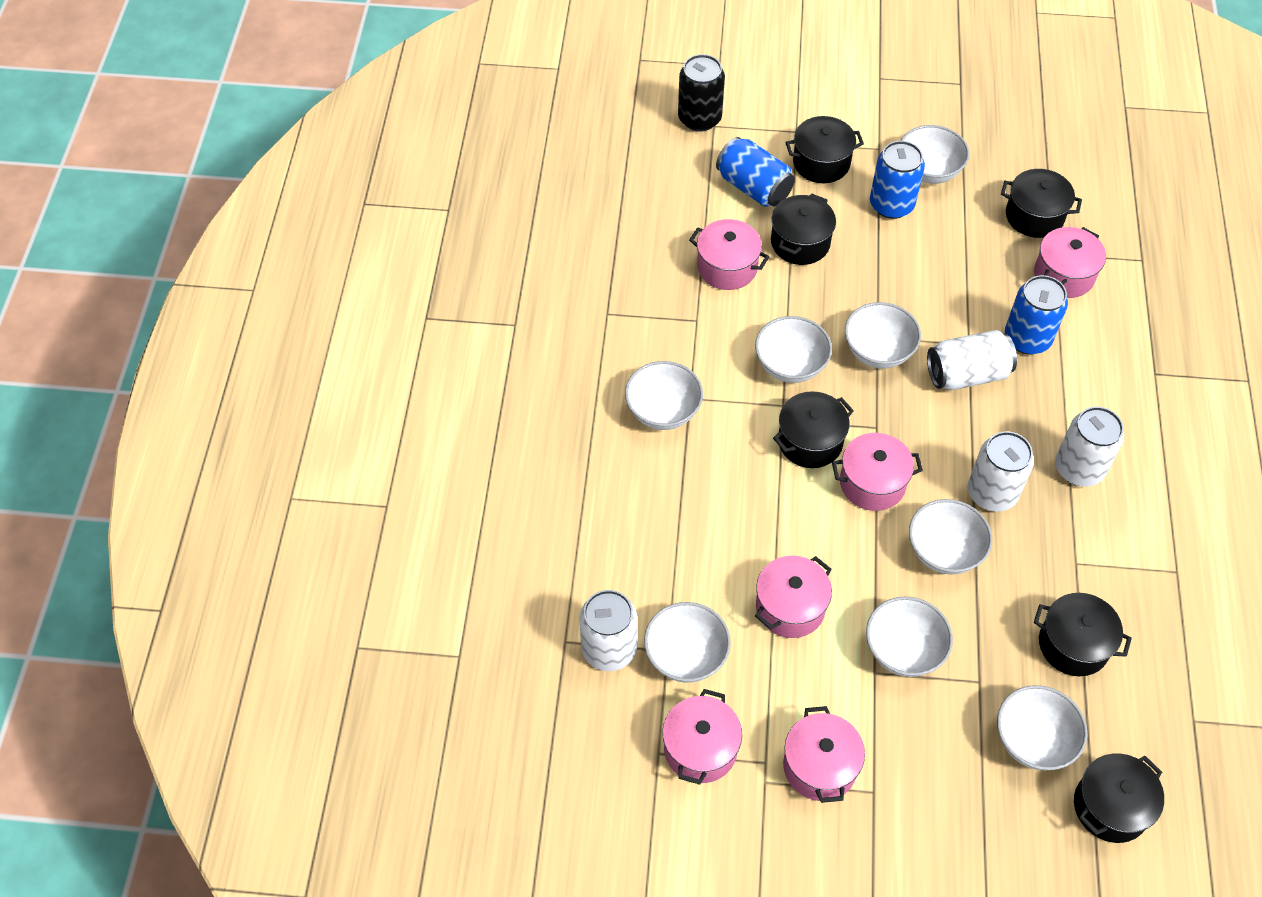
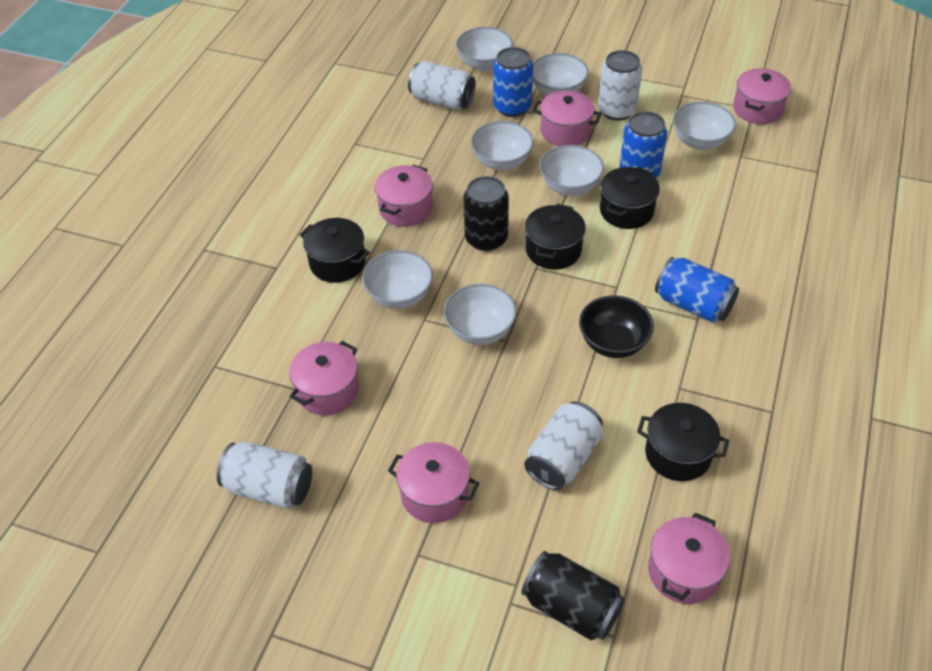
black bowl: none = 0 -> [579,296,654,358] = 1
black can: [678,54,725,132] = 1 -> [464,176,509,251] [521,551,625,640] = 2
black pot: [771,193,836,265] [773,391,854,468] [785,116,864,183] [1001,169,1082,238] [1034,593,1132,676] [1074,753,1164,843] = 6 -> [300,218,370,283] [525,204,586,270] [600,167,660,229] [637,403,729,481] = 4
white bowl: [625,361,703,430] [644,602,731,683] [755,316,832,383] [845,302,921,369] [866,597,953,677] [901,125,969,184] [909,499,992,575] [997,685,1087,770] = 8 -> [362,250,433,309] [444,284,517,345] [456,27,513,71] [471,121,534,170] [533,53,589,96] [539,145,604,196] [673,101,736,150] = 7

